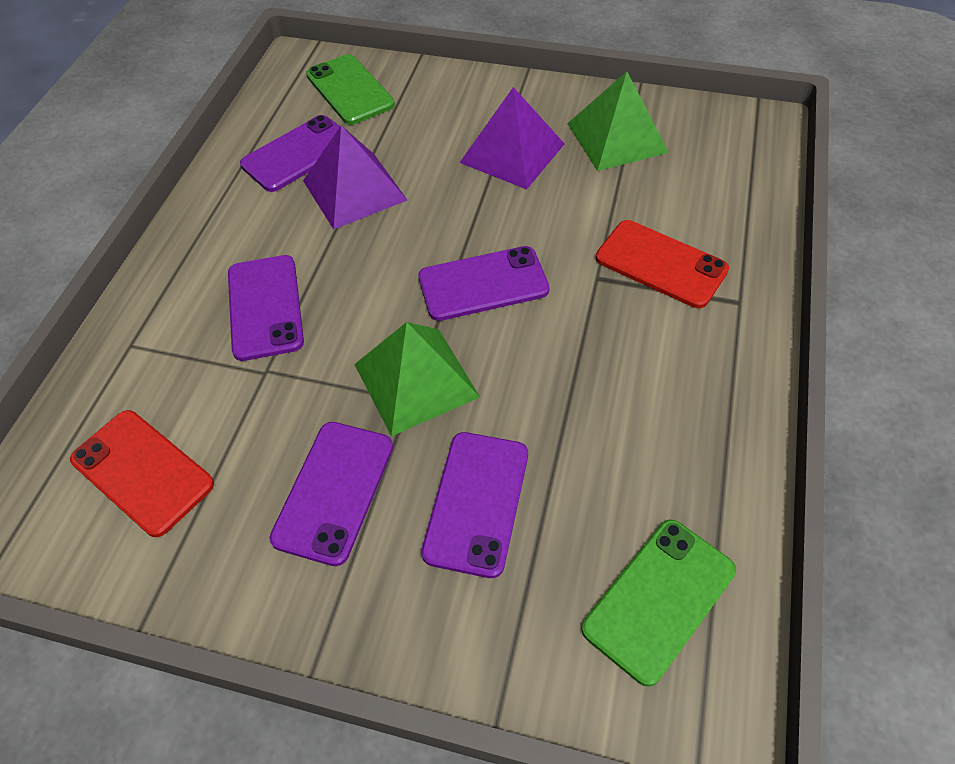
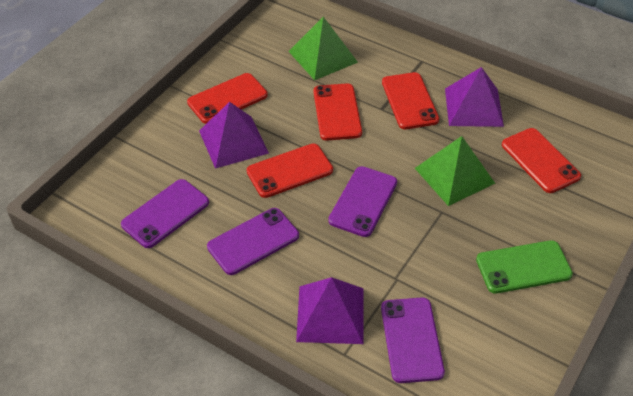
green phone: [306,54,395,125] [582,519,736,687] = 2 -> [476,240,573,294] = 1
purple phone: [228,255,304,361] [240,115,340,192] [269,422,393,566] [418,246,550,321] [421,432,528,578] = 5 -> [121,179,209,248] [207,208,299,275] [328,166,397,237] [381,297,445,383] = 4
purple pyramid: [303,125,407,230] [459,87,565,190] = 2 -> [199,102,269,169] [296,277,363,344] [445,67,504,127] = 3
red phone: [70,410,214,537] [596,220,729,308] = 2 -> [187,73,268,124] [247,144,333,198] [314,83,362,141] [382,72,439,129] [502,128,581,193] = 5

